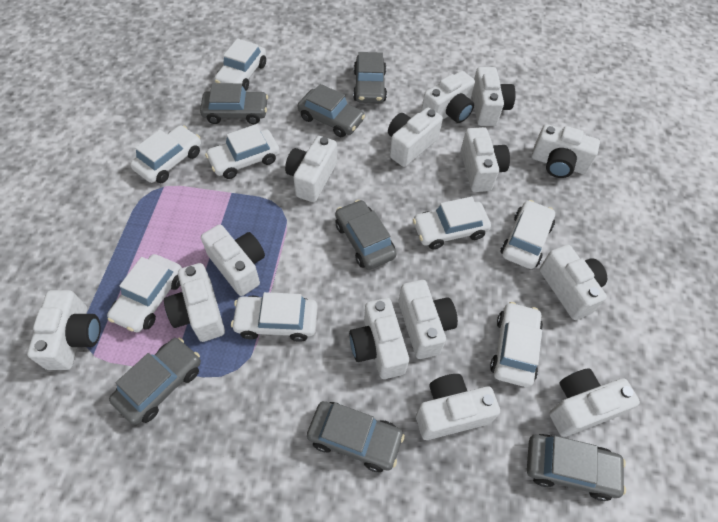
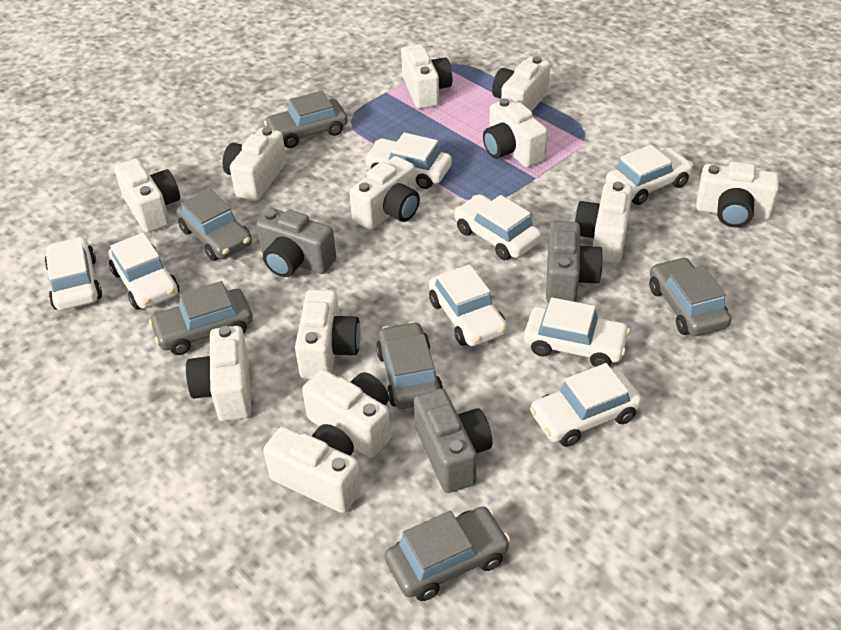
grey camera: none = 0 -> [256,208,336,277] [414,389,492,493] [546,221,603,303] = 3
grey car: [109,338,201,425] [200,83,268,124] [298,84,365,137] [307,401,405,472] [335,200,397,270] [353,52,387,103] [527,434,626,501] = 7 -> [149,281,253,355] [176,189,252,261] [264,91,348,148] [376,322,443,409] [385,507,510,601] [649,257,731,336] = 6
white camera: [27,290,101,370] [164,263,225,342] [201,224,265,296] [285,136,337,202] [349,298,409,379] [388,107,443,167] [399,280,458,359] [416,374,500,440] [421,71,475,123] [461,127,510,192] [472,67,516,126] [532,124,600,178] [539,245,607,320] [549,368,640,437] = 14 -> [114,158,180,233] [186,326,251,421] [222,127,287,201] [263,424,361,513] [295,290,361,379] [302,369,391,458] [349,156,420,230] [401,44,452,109] [483,98,548,168] [492,56,550,111] [574,182,633,263] [696,162,779,227] = 12

